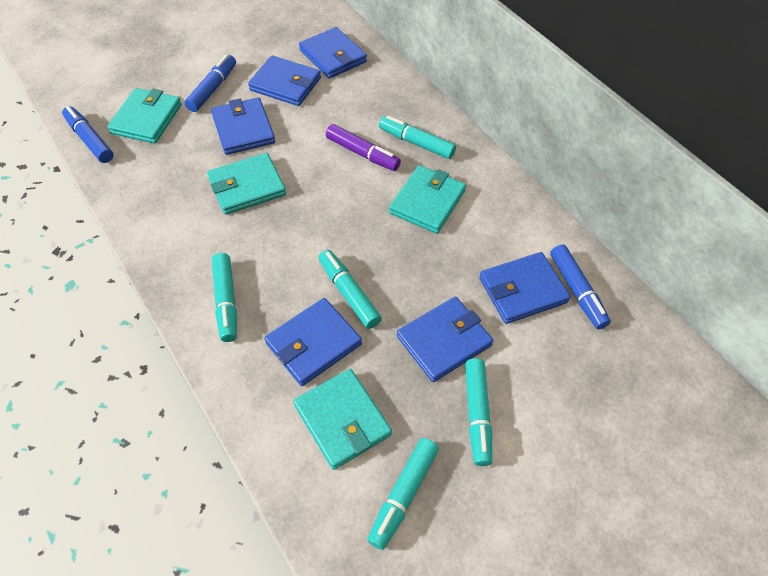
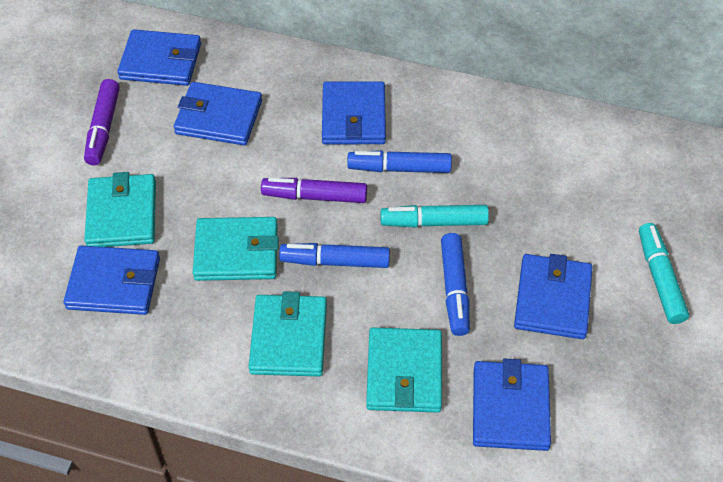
purple marker: [326,124,401,171] = 1 -> [84,79,120,165] [261,178,367,203] = 2
turquoise marker: [212,253,237,342] [319,250,382,329] [367,438,439,550] [379,115,456,159] [465,358,492,466] = 5 -> [380,205,489,228] [639,223,689,324] = 2

